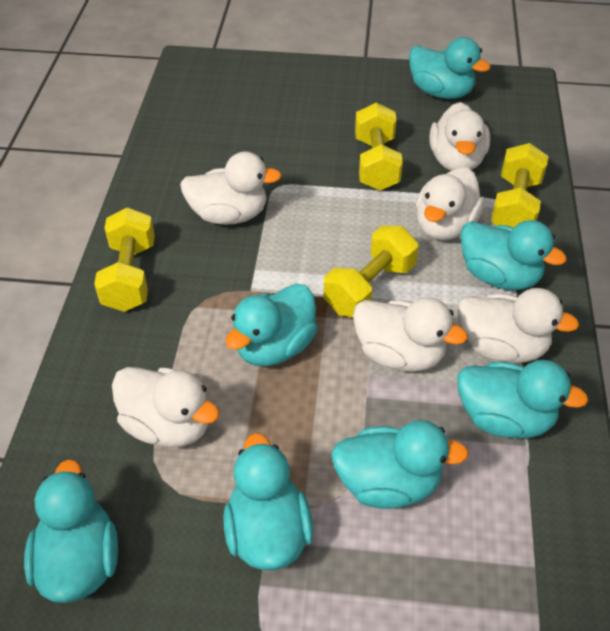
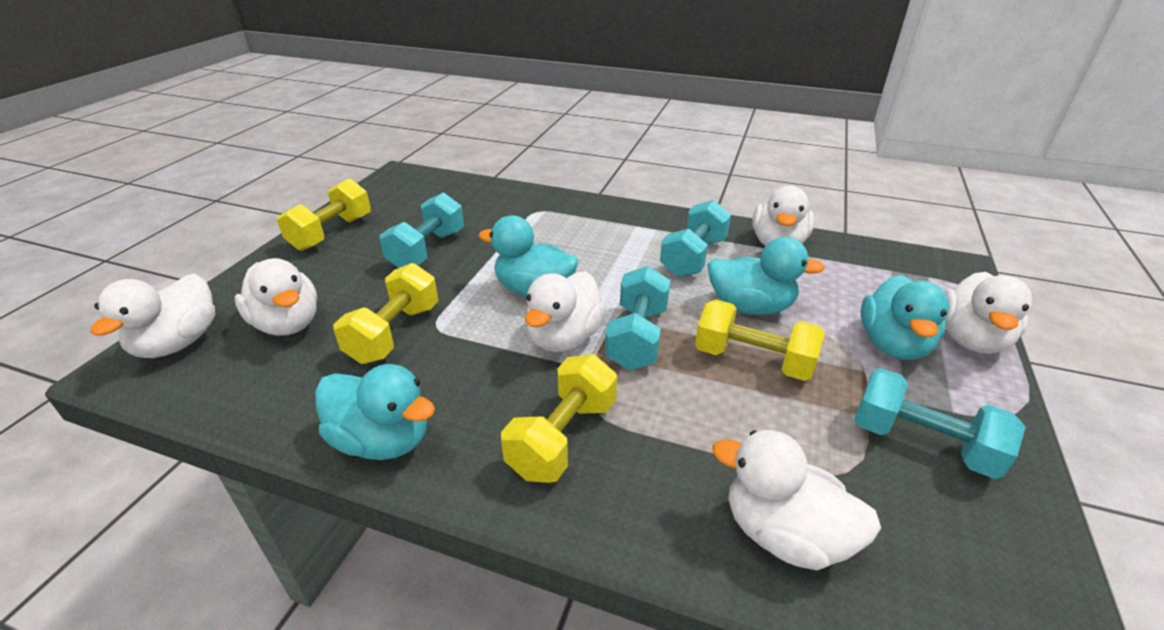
turquoise duck: [24,459,118,603] [223,433,313,570] [225,284,318,366] [331,420,469,509] [409,37,491,99] [458,360,588,438] [460,220,567,290] = 7 -> [315,364,435,460] [479,215,578,297] [708,237,825,315] [861,275,949,360] = 4
turquoise dumbbell: none = 0 -> [380,193,464,268] [605,266,670,370] [660,200,731,277] [855,368,1026,479] = 4

